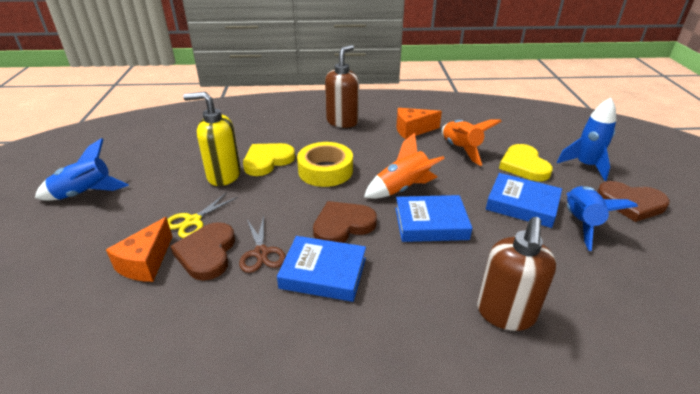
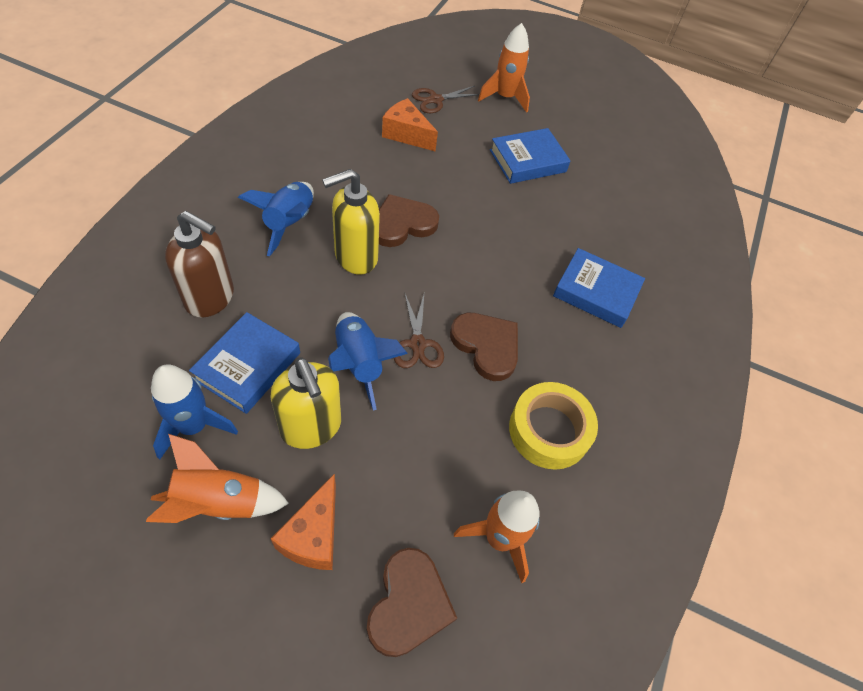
brown scissors: [239,216,286,273] = 1 -> [394,294,444,368] [412,86,480,113] = 2
brown soap dispenser: [325,45,359,128] [477,217,556,331] = 2 -> [165,211,234,318] = 1
orange rocket: [364,133,445,199] [441,119,502,166] = 2 -> [146,434,289,523] [454,491,539,583] [478,23,530,113] = 3
yellow heart: [243,143,295,176] [499,144,553,181] = 2 -> none = 0
yellow scissors: [167,192,238,238] = 1 -> none = 0
yellow soap dispenser: [183,92,241,186] = 1 -> [270,357,341,449] [322,169,380,275] = 2

